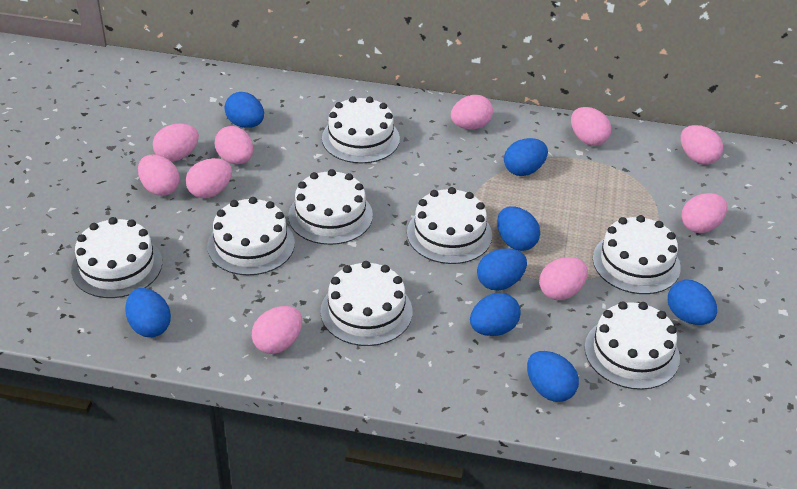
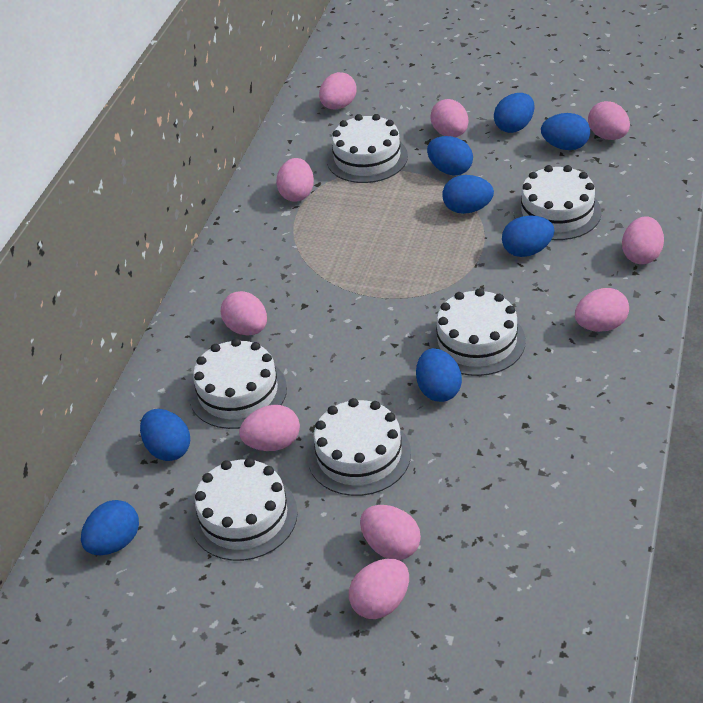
white cake: [71,217,162,298] [207,197,295,275] [288,169,373,245] [320,261,412,346] [322,96,400,163] [407,187,492,264] [585,301,680,390] [593,215,681,294] = 8 -> [189,338,287,429] [190,458,298,561] [307,398,411,496] [327,114,408,183] [429,288,526,376] [514,165,602,240] = 6

